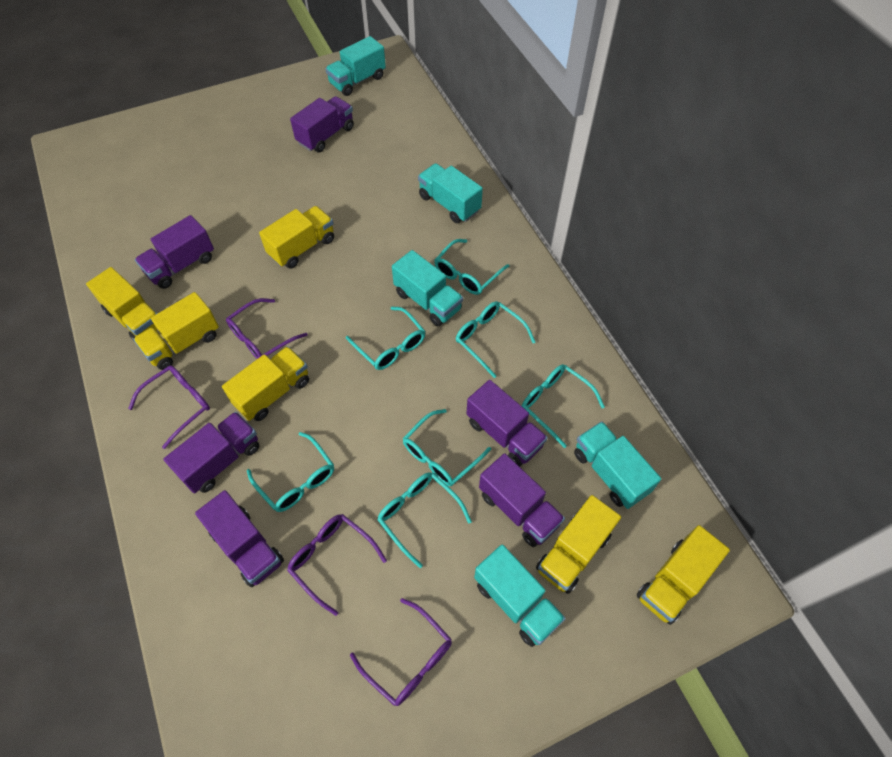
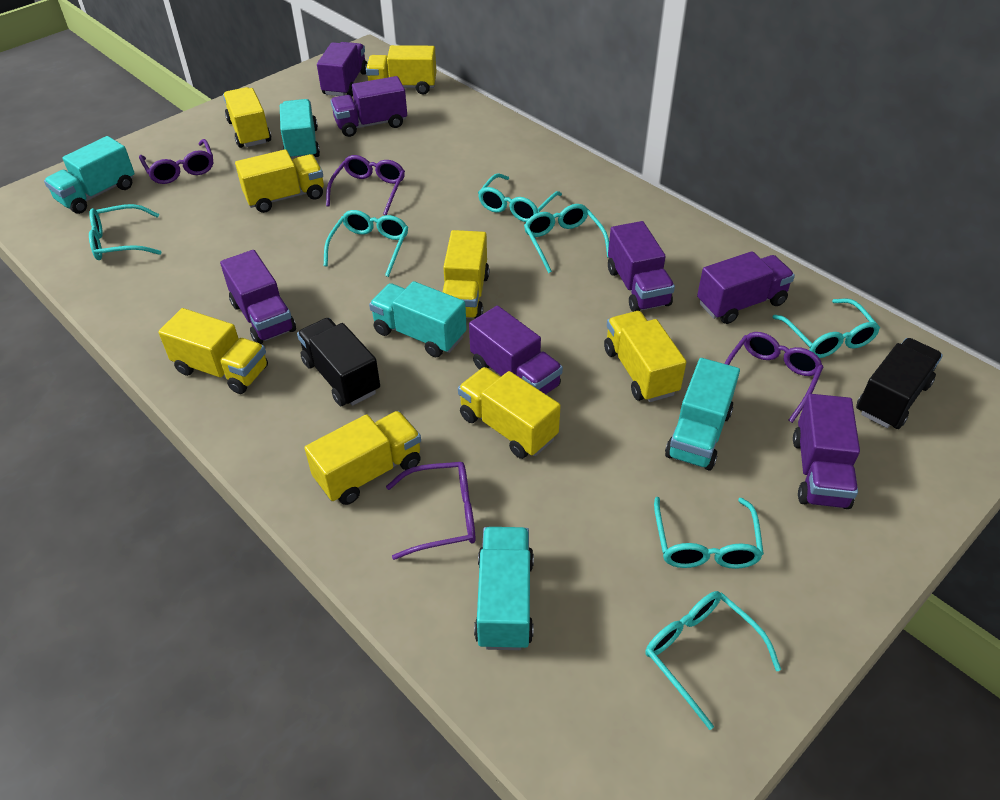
black truck: none = 0 -> [297,318,380,406] [856,338,943,429] = 2
purple truck: [135,215,214,289] [163,412,259,493] [195,490,284,587] [290,96,354,153] [467,380,548,467] [479,453,565,547] = 6 -> [220,250,296,344] [317,42,367,96] [330,76,407,137] [469,306,563,394] [608,221,675,312] [697,251,795,324] [793,394,860,509] = 7
yellow truck: [86,267,158,341] [133,292,219,370] [222,346,309,421] [259,206,334,269] [536,495,621,594] [636,525,730,625] = 6 -> [158,308,268,394] [223,87,271,148] [235,149,324,213] [305,411,421,505] [366,45,437,94] [442,230,489,319] [458,367,561,459] [604,311,686,402] = 8

